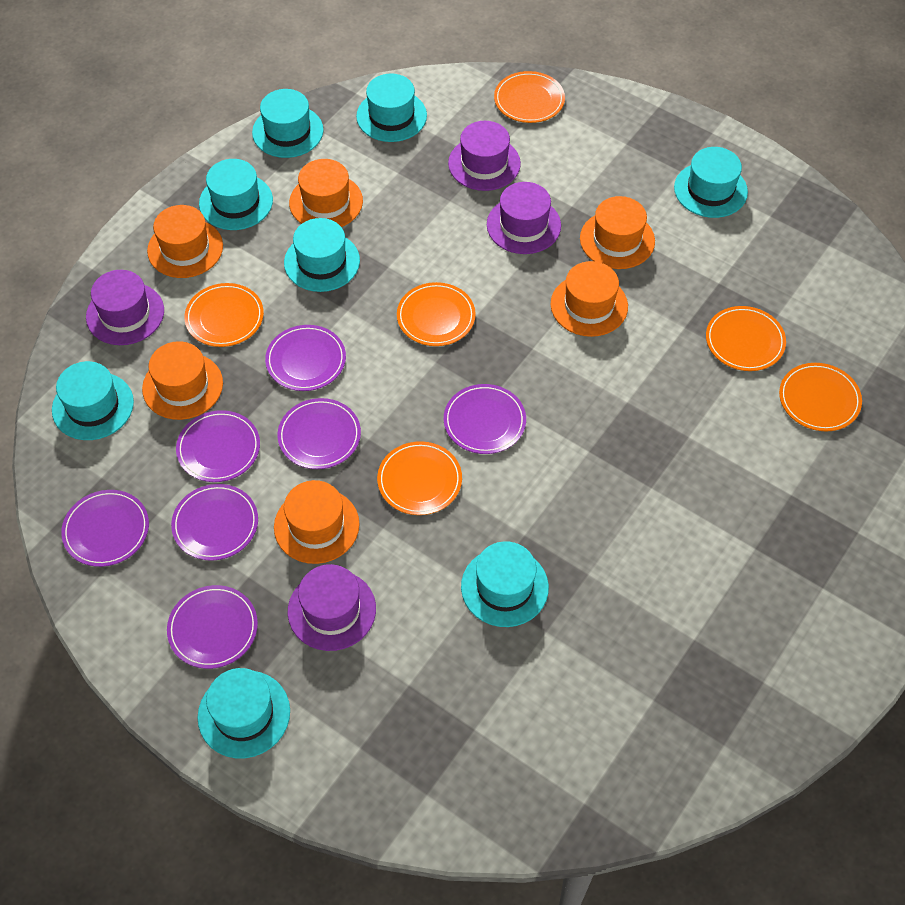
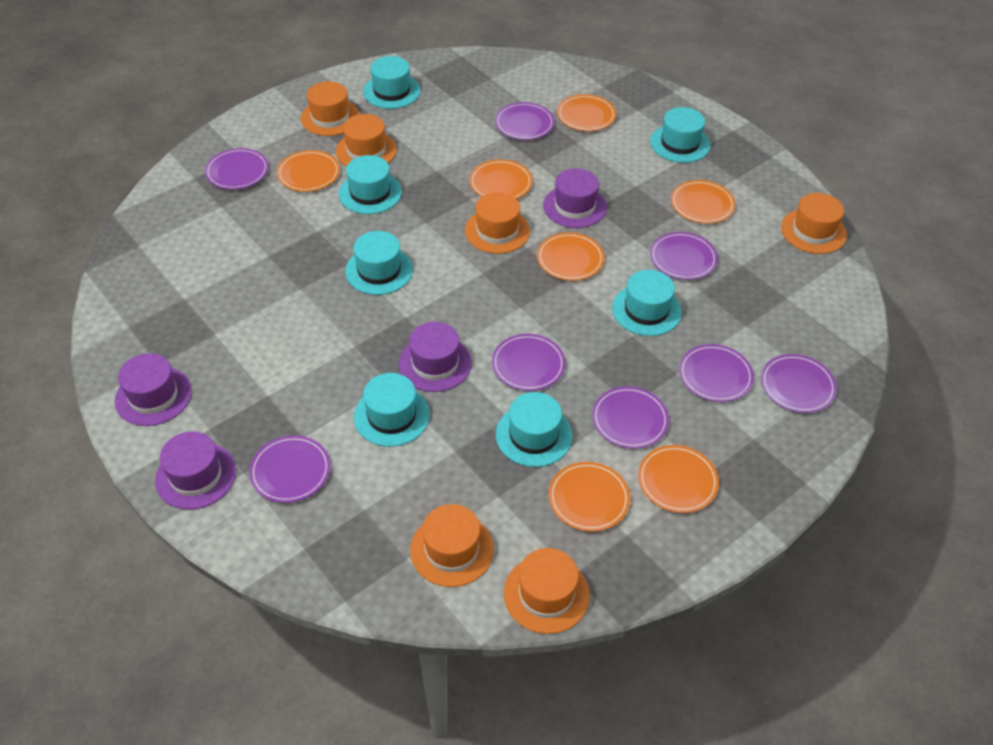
orange plate: [184,283,264,347] [377,441,462,515] [397,282,476,346] [494,71,565,123] [706,306,786,371] [779,363,862,431] = 6 -> [277,150,340,192] [469,159,533,199] [537,233,605,281] [549,462,630,532] [557,94,616,131] [638,445,719,513] [671,180,735,224] = 7
purple plate: [61,490,149,567] [167,585,258,669] [171,484,258,561] [176,410,260,482] [265,325,346,391] [278,398,361,469] [444,384,526,454] = 7 -> [205,148,269,190] [249,435,330,503] [492,334,565,391] [495,102,555,140] [592,387,669,449] [650,232,718,280] [679,344,754,402] [761,354,837,413] = 8
turquoise hat: [52,361,134,440] [197,668,290,759] [199,159,273,230] [252,89,324,158] [284,218,360,292] [356,74,427,142] [461,541,549,627] [674,147,748,218] = 8 -> [338,155,402,214] [345,231,413,295] [354,373,430,447] [363,56,421,109] [496,392,572,467] [612,270,682,336] [650,107,710,163] = 7

